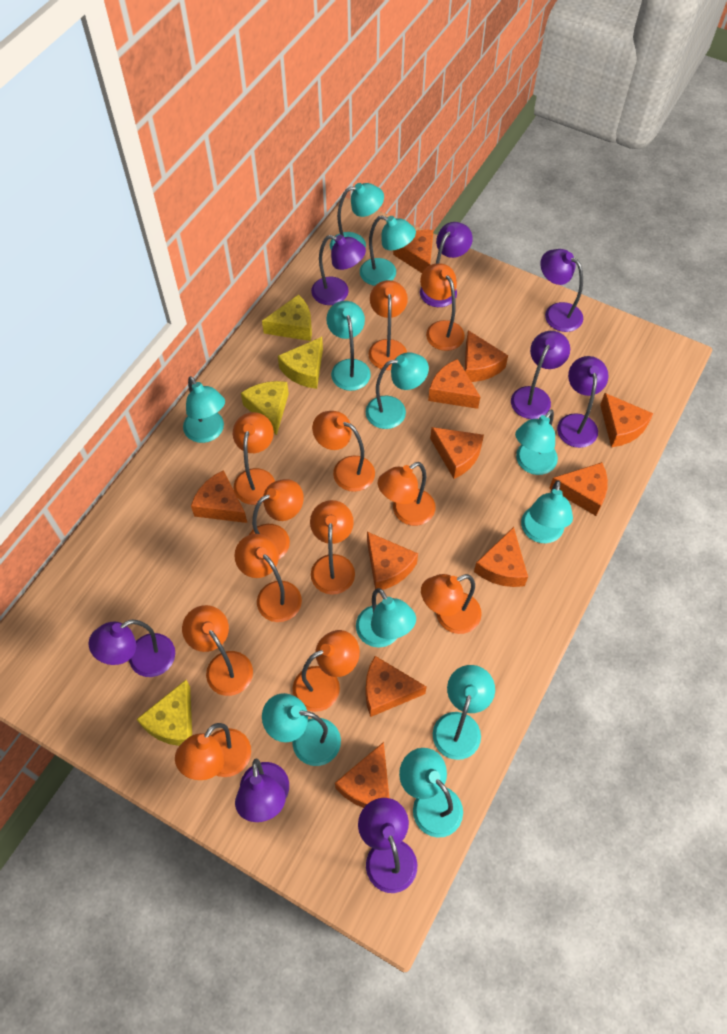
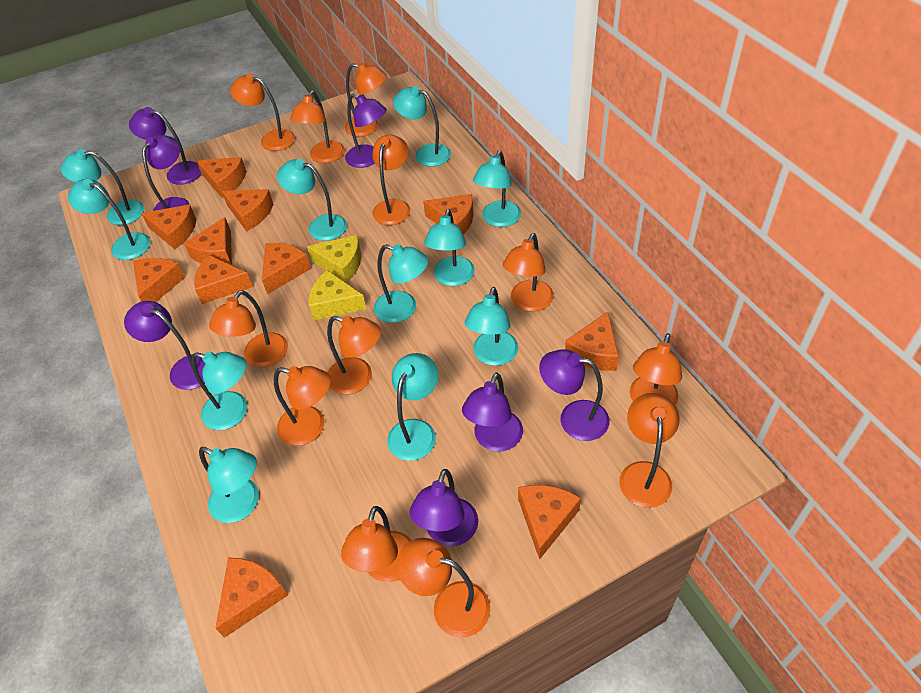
purple lamp: [88,619,175,677] [235,759,289,822] [311,235,366,305] [358,798,417,893] [420,222,473,307] [511,331,570,419] [540,249,583,332] [557,356,608,448] = 8 -> [124,301,205,390] [129,107,201,185] [142,135,190,211] [345,94,387,168] [410,469,478,546] [462,373,523,452] [539,349,610,441] = 7
yellow cheese: [136,680,192,746] [241,381,289,435] [262,295,312,341] [278,337,323,389] = 4 -> [307,235,361,283] [309,270,366,320] = 2

